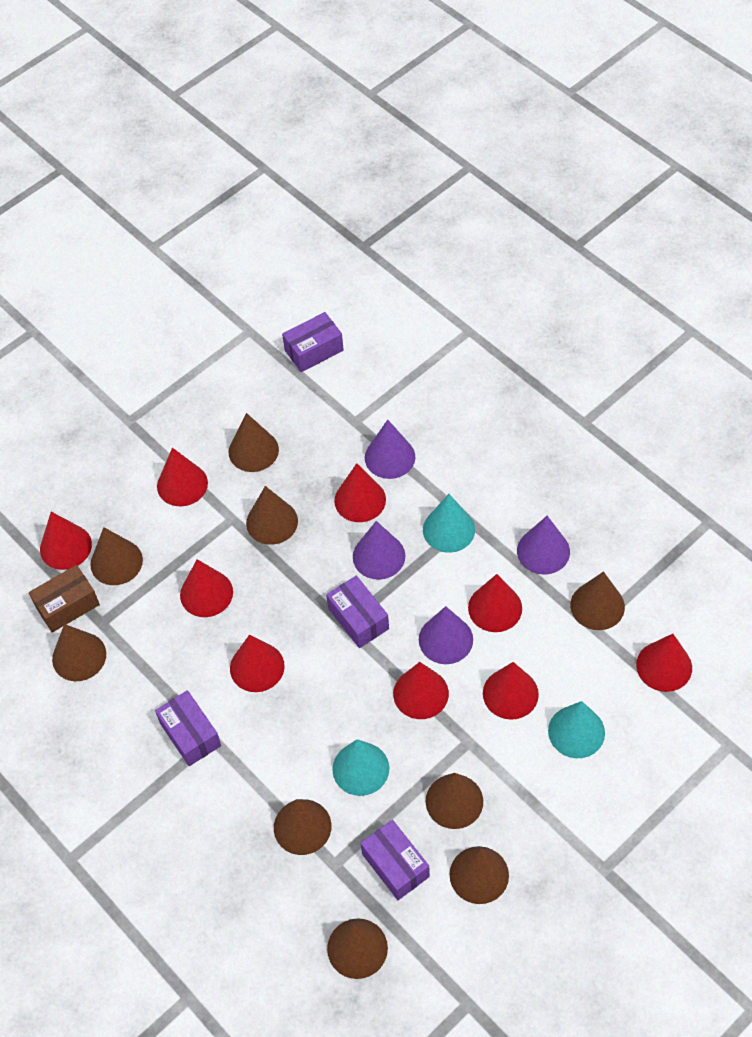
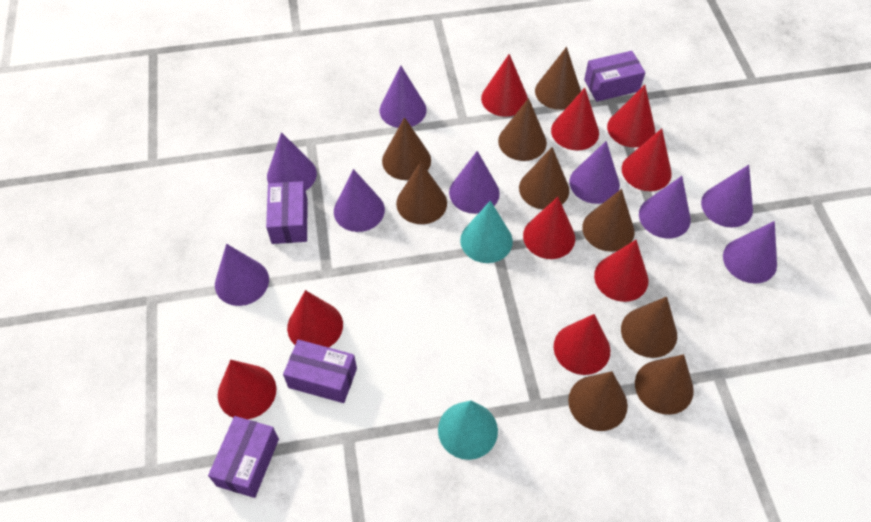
brown box: [29,565,100,633] = 1 -> none = 0
purple cone: [353,521,405,580] [365,420,416,479] [419,606,473,664] [517,516,570,575] = 4 -> [215,244,269,306] [267,132,317,190] [334,169,385,232] [380,66,427,128] [449,151,500,214] [570,141,620,204] [639,176,691,239] [701,165,753,228] [723,221,777,284] = 9
turquoise cone: [332,739,389,796] [423,494,475,553] [548,701,605,758] = 3 -> [438,401,498,460] [460,201,513,263] = 2

